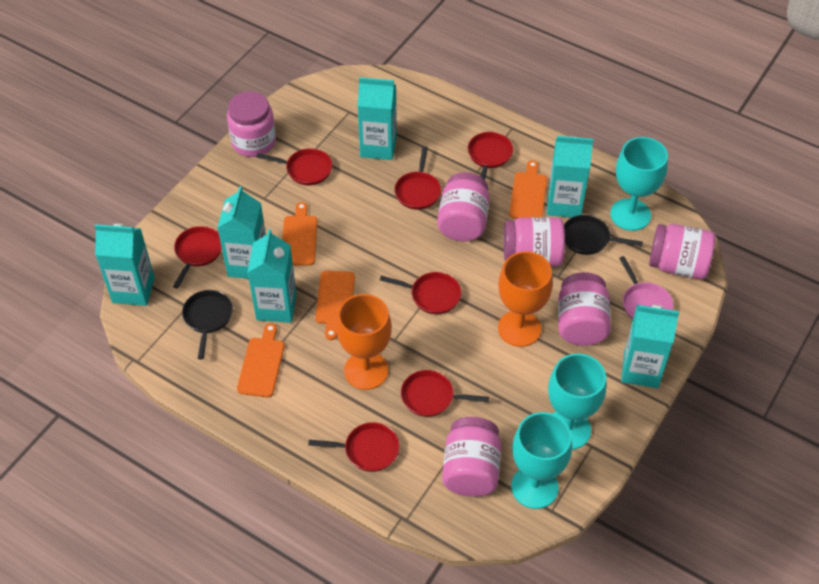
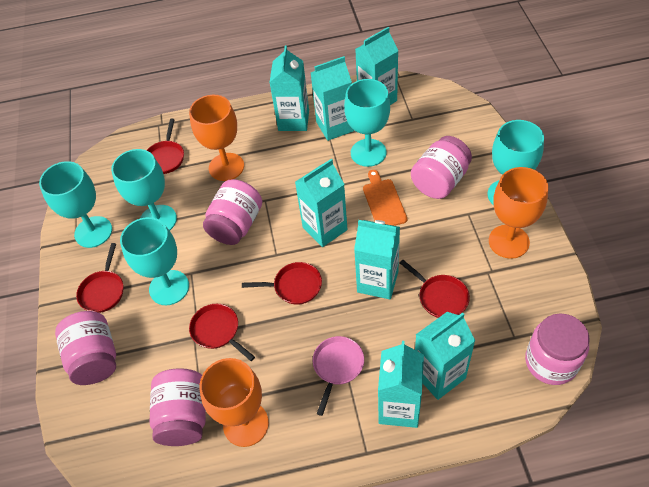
black pan: [182,290,233,359] [564,215,643,255] = 2 -> none = 0
orange cutting board: [237,323,285,397] [282,202,317,265] [315,271,355,340] [509,160,547,219] = 4 -> [363,170,407,226] = 1
orange goblet: [336,294,392,390] [498,251,553,347] = 2 -> [189,95,244,181] [199,358,269,447] [489,167,548,259] = 3
pink jar: [227,91,276,157] [437,172,490,242] [442,417,501,497] [504,217,565,267] [558,272,611,346] [649,224,716,279] = 6 -> [55,311,116,385] [150,368,206,446] [203,179,262,245] [411,136,472,199] [525,313,589,385] = 5
red pan: [173,226,222,289] [256,148,332,185] [308,422,400,472] [380,272,461,314] [394,146,441,210] [401,370,489,417] [468,132,513,180] = 7 -> [76,243,123,313] [147,119,184,174] [189,304,255,361] [242,262,322,305] [400,260,470,318] = 5
turquoise carton: [95,224,155,306] [217,186,266,279] [247,229,297,323] [358,77,397,160] [547,136,593,218] [621,304,679,388] = 6 -> [269,46,309,131] [295,159,347,247] [311,56,354,141] [354,220,400,299] [355,27,398,105] [378,341,424,428] [415,312,475,400] = 7
turquoise goblet: [511,412,572,509] [548,354,606,450] [610,137,668,231] = 3 -> [39,161,112,248] [111,149,177,231] [120,217,189,305] [344,79,390,167] [488,120,544,205] = 5

